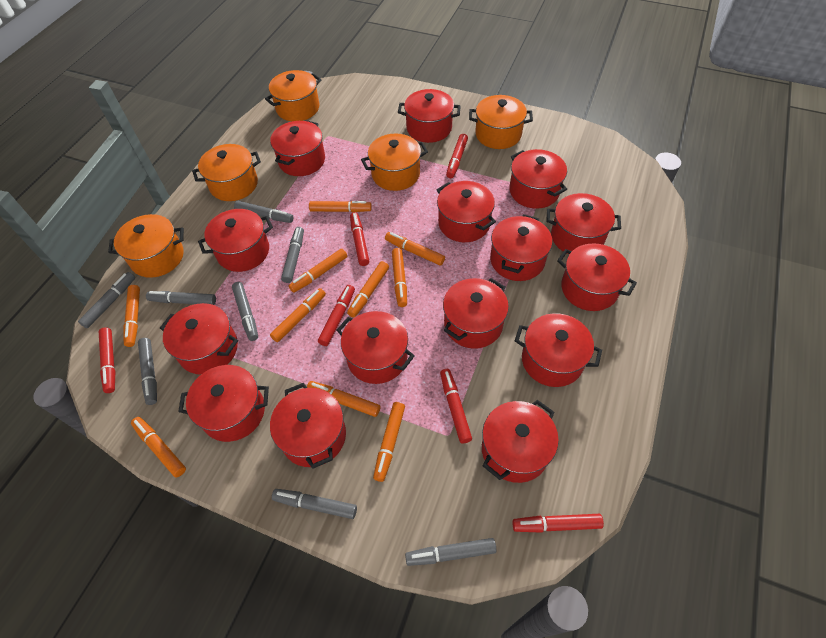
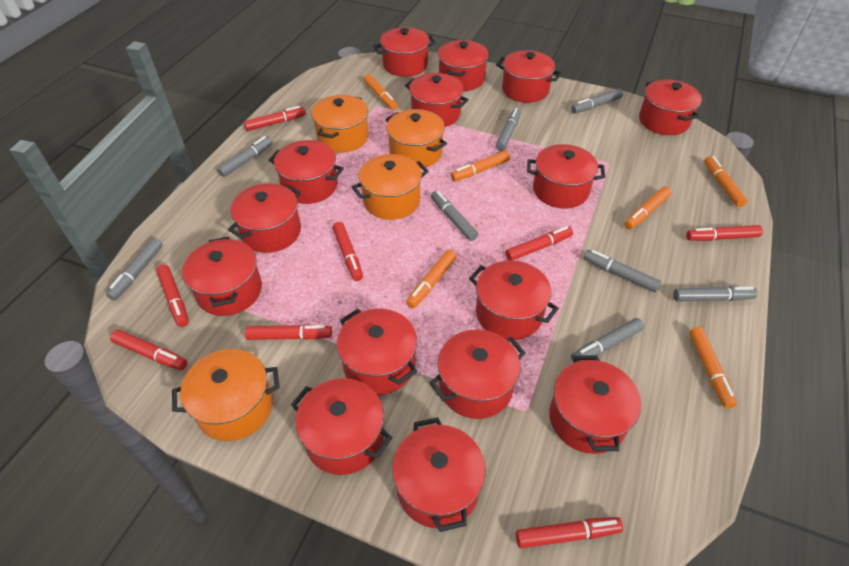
orange marker: [123,285,140,347] [131,417,186,477] [270,288,326,342] [289,249,347,293] [307,381,380,417] [309,201,372,212] [347,261,389,318] [373,402,405,482] [385,232,445,266] [392,248,407,307] = 10 -> [364,74,398,110] [406,250,457,308] [451,151,510,181] [624,187,671,229] [689,327,737,409] [704,156,747,207] = 6
orange pot: [108,214,184,278] [192,144,261,201] [265,70,321,121] [361,133,428,191] [469,95,533,149] = 5 -> [172,349,280,441] [311,95,369,153] [352,154,429,220] [386,109,447,169] = 4
red marker: [99,327,115,393] [318,285,355,346] [350,212,369,266] [440,369,472,443] [446,134,468,178] [512,514,604,533] = 6 -> [110,330,188,370] [156,264,189,327] [244,106,306,131] [245,324,332,340] [333,222,363,281] [505,226,573,261] [516,517,623,548] [686,225,763,241] = 8

